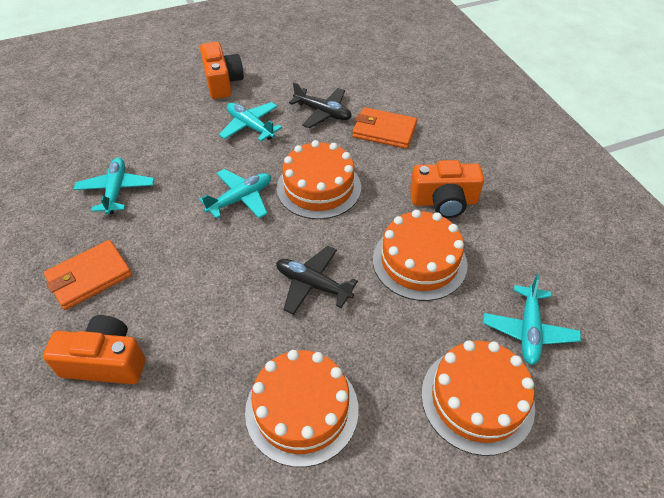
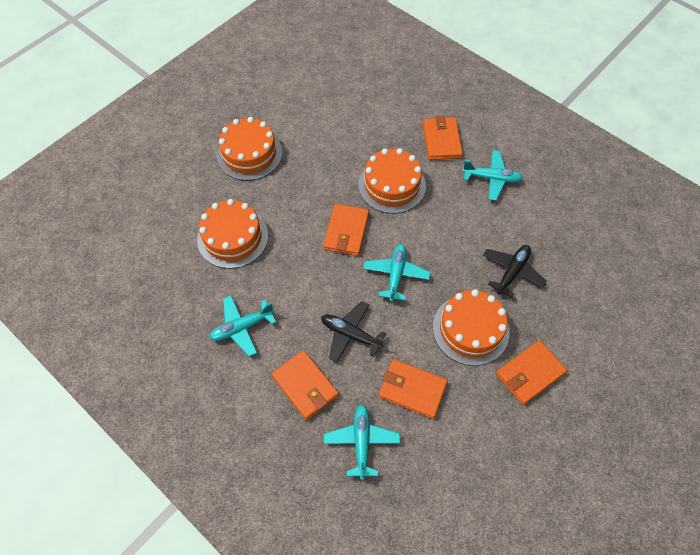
orange camera: [43,315,145,384] [200,42,244,99] [410,160,484,218] = 3 -> none = 0
orange wallet: [44,240,132,310] [352,107,417,149] = 2 -> [271,350,339,420] [323,204,369,256] [379,359,448,419] [423,116,463,160] [496,340,567,405] = 5

